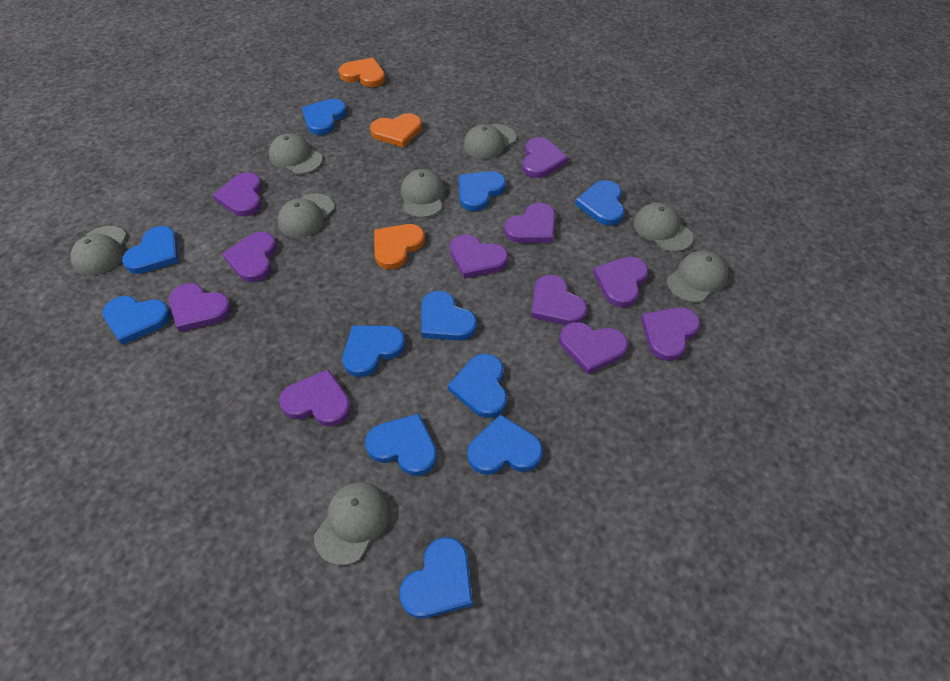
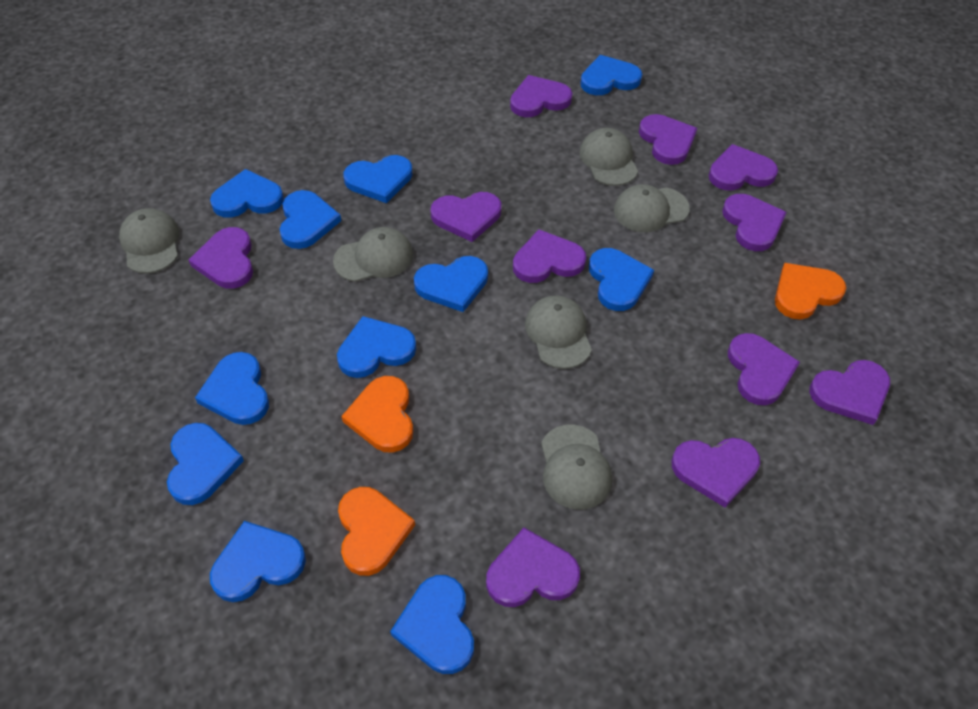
grey cap: [71,226,127,276] [269,133,323,174] [278,193,334,238] [314,482,390,566] [401,169,445,218] [463,124,516,159] [633,202,693,252] [667,251,728,303] = 8 -> [119,208,179,274] [333,227,413,282] [525,296,592,369] [541,425,612,510] [579,128,638,186] [614,184,690,232] = 6

